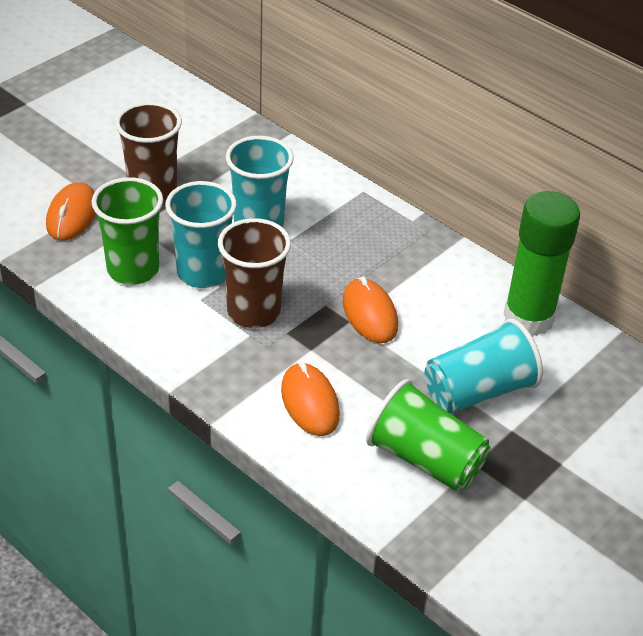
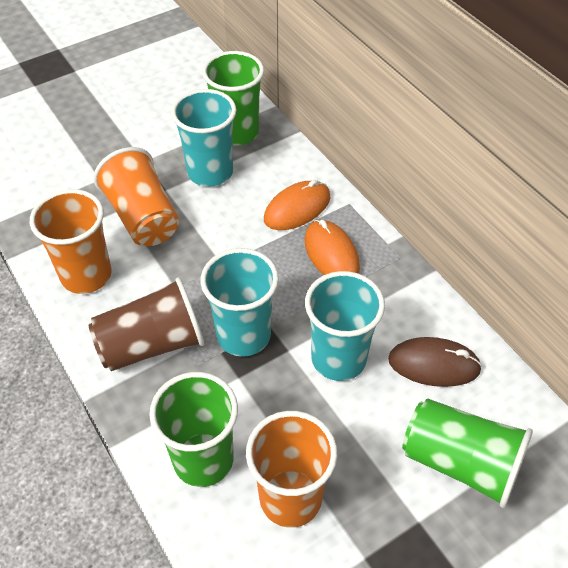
brown cup: [115,102,182,201] [218,218,291,328] = 2 -> [89,277,204,371] = 1
brown mouse: none = 0 -> [388,337,482,387] = 1
green cup: [91,177,163,285] [366,379,490,491] = 2 -> [149,372,238,487] [202,51,264,146] [402,399,533,508] = 3
green glue stick: [503,191,580,336] = 1 -> none = 0
orange cup: none = 0 -> [30,189,112,294] [93,147,179,246] [246,411,337,528] = 3
orange mouse: [46,182,96,240] [281,362,340,436] [343,277,398,343] = 3 -> [264,180,331,230] [304,220,360,275] = 2

